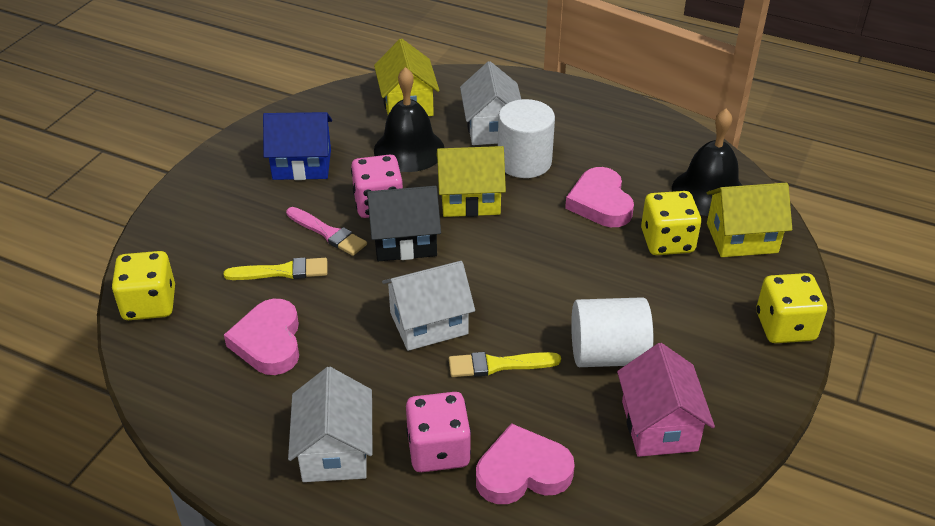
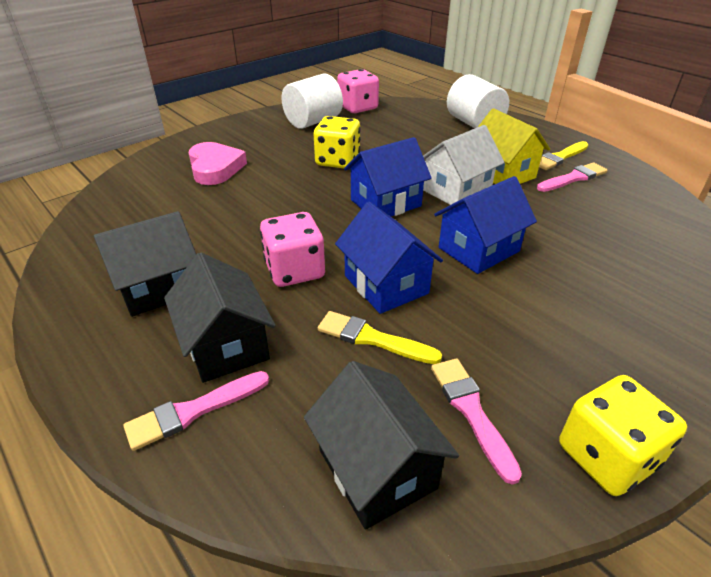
black bell: [374,67,444,172] [672,109,743,216] = 2 -> none = 0
black house: [367,186,441,261] = 1 -> [94,211,196,317] [164,252,276,383] [304,361,459,529] = 3
blue house: [263,112,332,180] = 1 -> [335,202,443,314] [344,137,432,216] [434,176,537,274] = 3
pink brush: [286,207,367,256] = 1 -> [123,371,269,451] [431,359,522,485] [537,162,608,192] = 3
pink heart: [224,299,299,375] [476,423,575,504] [565,167,634,227] = 3 -> [188,142,247,185] = 1
pink house: [617,343,715,457] = 1 -> none = 0
white house: [288,367,373,482] [382,261,475,351] [460,61,521,145] = 3 -> [423,125,504,205] = 1
yellow dice: [112,251,175,320] [641,191,701,255] [756,273,827,343] = 3 -> [314,116,360,168] [559,375,687,496] = 2
yellow house: [374,39,440,116] [436,146,506,217] [707,183,792,257] = 3 -> [478,108,550,184] = 1

